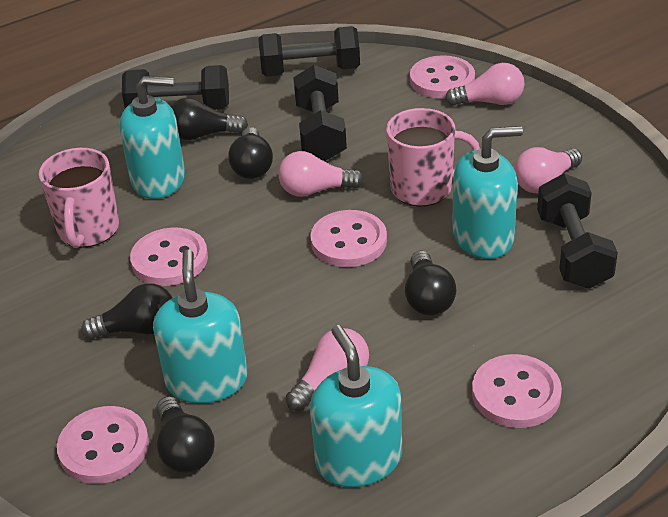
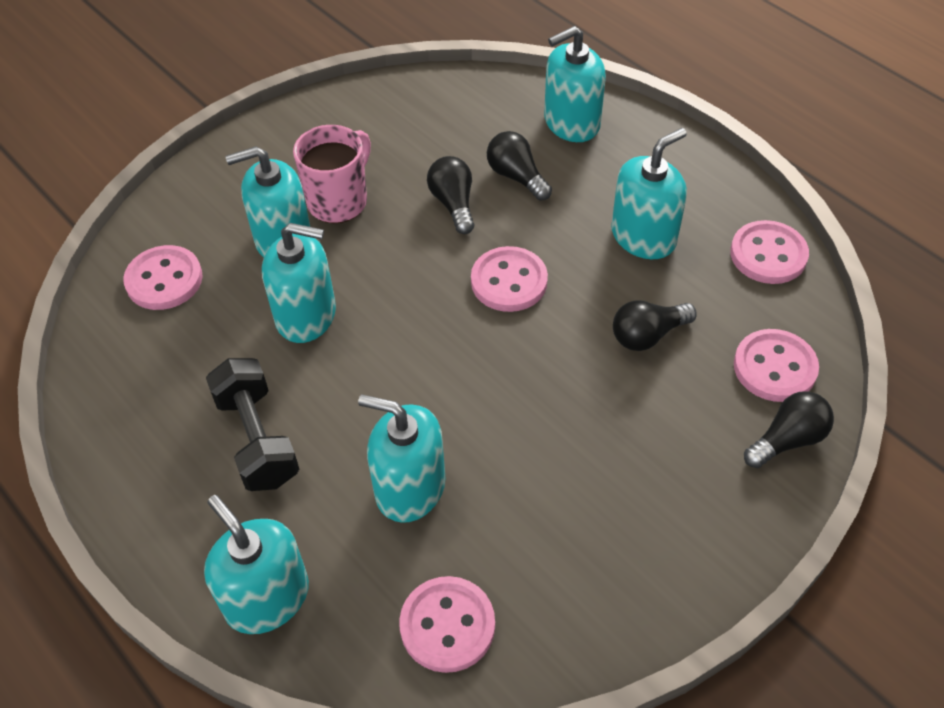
black dumbbell: [122,65,229,110] [258,26,360,77] [293,65,347,161] [537,174,618,289] = 4 -> [206,358,299,491] = 1
black light bulb: [81,283,173,339] [156,396,215,473] [171,97,248,140] [228,127,273,179] [405,251,457,315] = 5 -> [427,156,474,234] [487,131,552,201] [613,300,697,351] [744,391,834,468] = 4
pink light bulb: [278,151,364,197] [286,328,369,411] [445,63,524,106] [514,147,582,194] = 4 -> none = 0
pink mug: [39,148,119,248] [386,108,480,206] = 2 -> [293,125,371,223] = 1
turquoise soap dispenser: [120,76,185,199] [153,249,248,404] [310,325,402,487] [452,126,523,259] = 4 -> [204,495,309,634] [225,146,310,258] [262,223,336,343] [358,395,446,523] [544,26,606,142] [611,128,687,259] = 6

